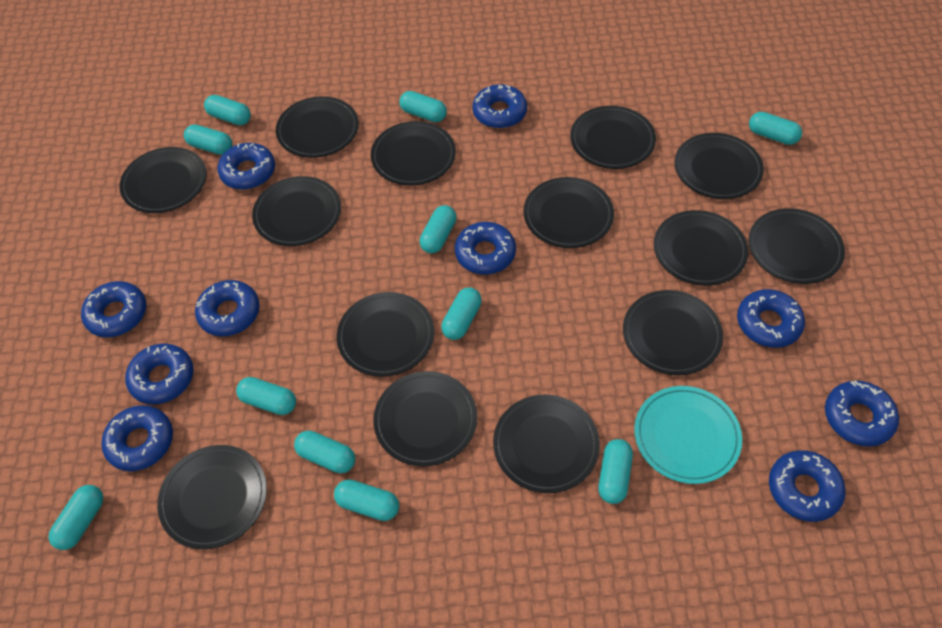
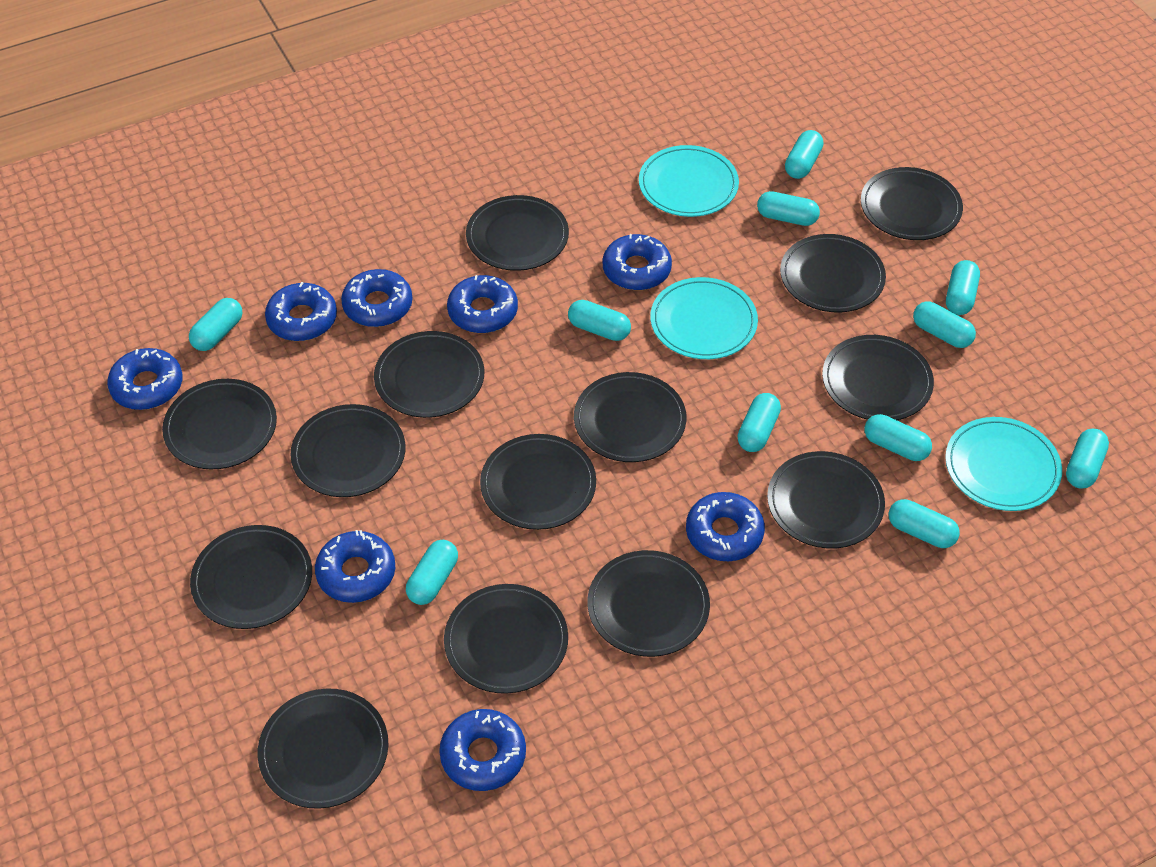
blue donut: [81,281,146,337] [101,405,173,471] [125,343,194,405] [195,280,260,336] [218,143,275,190] [455,222,516,274] [472,84,527,128] [737,289,805,348] [769,450,846,522] [825,380,899,447] = 10 -> [107,348,183,410] [265,282,337,341] [315,530,395,603] [341,269,413,327] [439,709,526,791] [447,275,518,333] [603,234,672,290] [686,492,765,561] = 8
turquoise plate: [634,386,742,484] = 1 -> [639,145,739,217] [650,277,758,359] [945,417,1062,511] = 3

